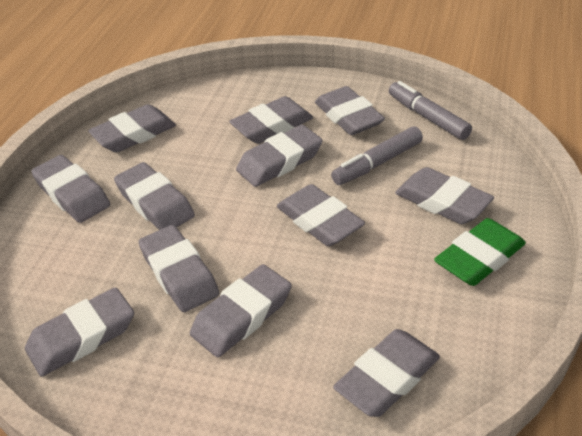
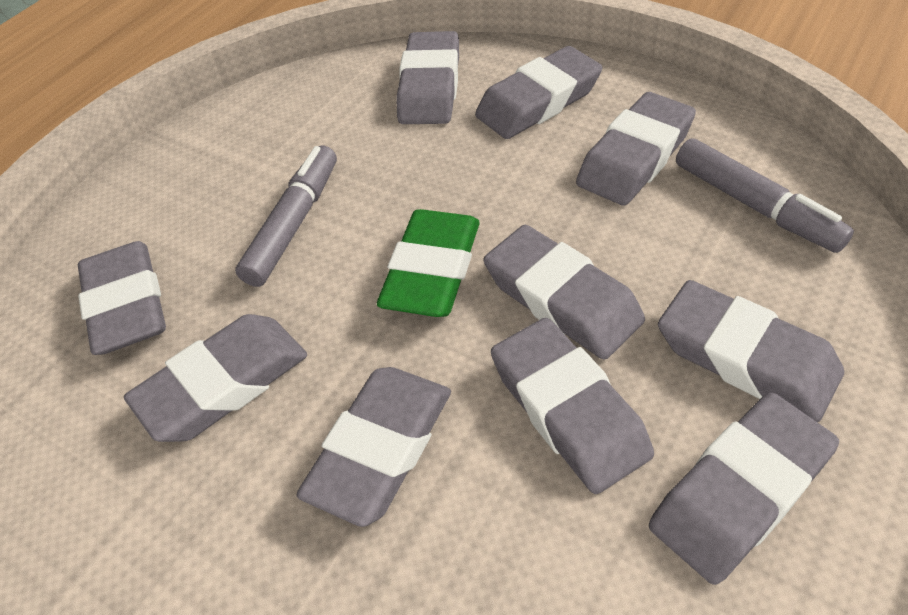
grey eraser: [25,287,134,377] [31,155,110,223] [88,104,176,153] [114,162,195,230] [139,225,219,312] [190,264,292,357] [229,96,313,144] [236,125,323,187] [277,184,365,246] [315,86,385,135] [333,329,440,417] [395,167,494,224] = 12 -> [78,241,166,355] [124,314,307,442] [296,367,451,527] [396,31,459,124] [475,46,603,139] [484,225,645,360] [491,318,654,494] [576,92,696,206] [649,392,839,585] [658,280,844,422] = 10

